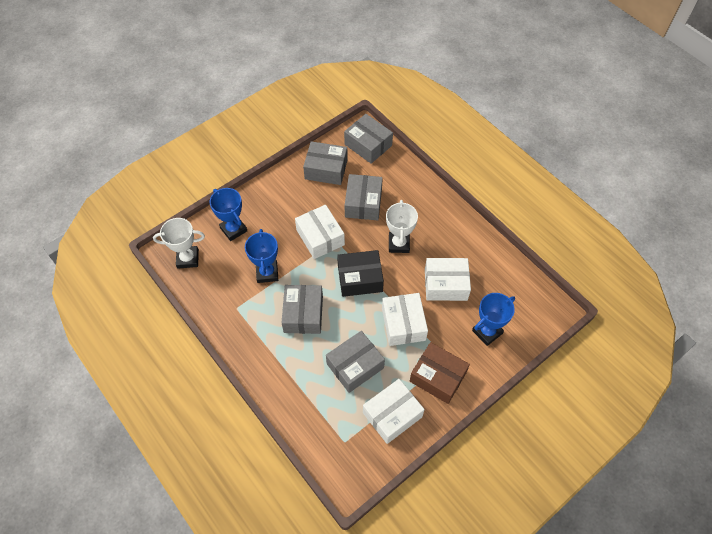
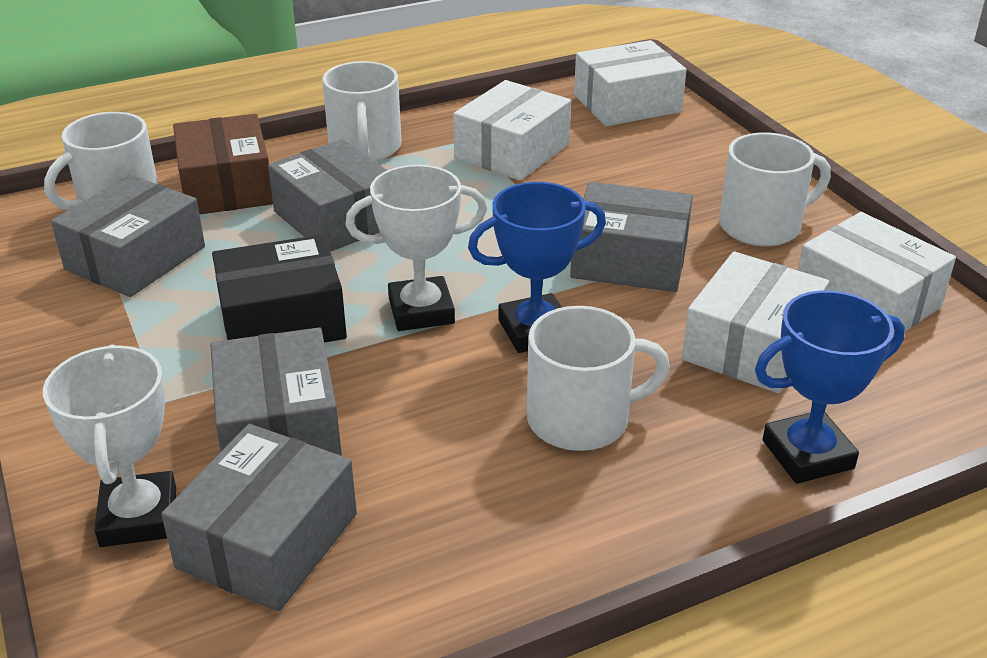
blue trophy: [210,188,247,241] [245,229,278,283] [472,293,515,346] = 3 -> [468,182,606,353] [755,290,905,484] = 2
white mug: none = 0 -> [44,112,158,210] [322,61,402,161] [527,306,670,451] [719,132,831,246] = 4

